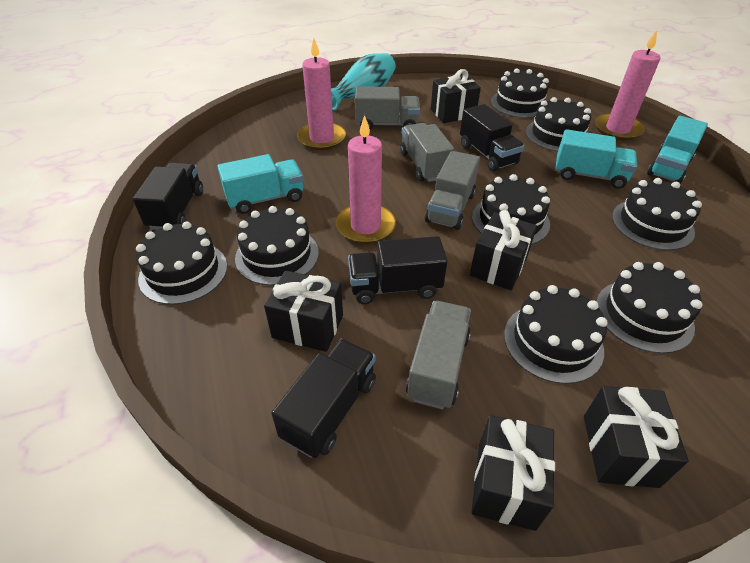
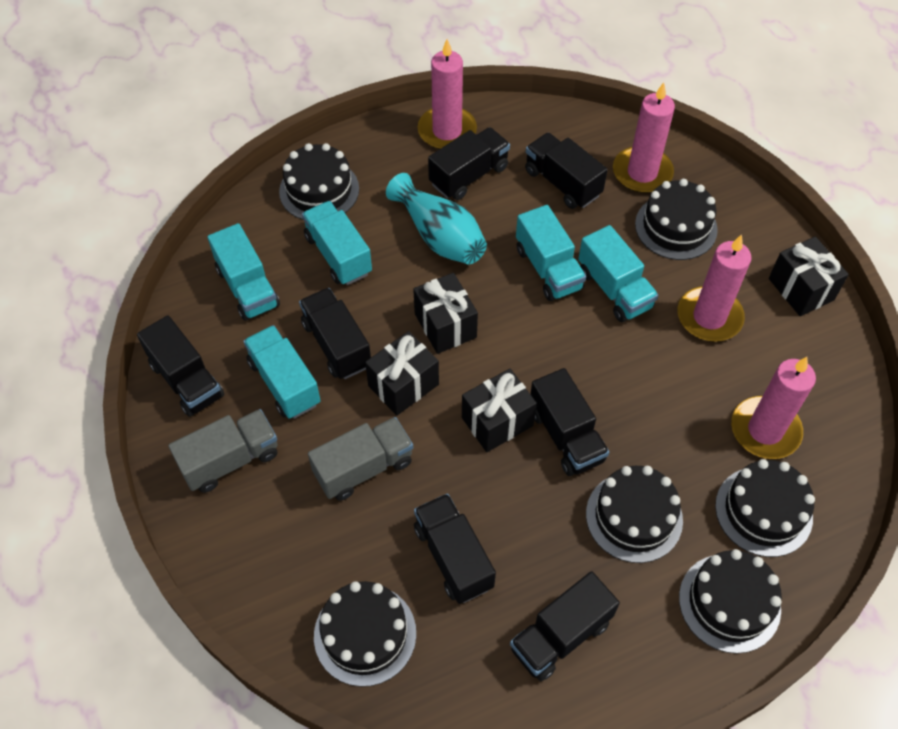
black cake: [136,221,227,305] [235,206,319,285] [472,174,550,245] [491,68,549,118] [504,285,608,384] [526,97,591,152] [596,262,702,354] [612,178,702,250] = 8 -> [279,143,359,220] [314,581,416,687] [586,466,683,563] [635,179,718,260] [679,549,782,653] [715,459,815,557] = 6
black gift: [264,270,343,352] [431,69,481,123] [470,210,537,290] [471,415,555,531] [584,386,689,488] = 5 -> [365,331,439,416] [413,273,478,354] [462,369,537,452] [769,237,849,316] = 4
black truck: [133,162,203,230] [271,339,376,458] [348,236,447,304] [460,104,524,171] = 4 -> [137,315,224,417] [299,288,371,379] [414,494,496,604] [428,127,510,200] [510,571,620,681] [525,133,608,209] [530,368,609,476] = 7
grey truck: [355,86,420,130] [400,123,454,182] [406,301,471,409] [425,151,480,230] = 4 -> [168,409,278,493] [308,417,413,501] = 2
pink candle: [297,38,346,150] [336,115,396,244] [595,30,661,140] = 3 -> [418,39,477,149] [613,82,675,193] [677,234,751,342] [731,357,816,459] = 4
turquoise truck: [217,154,303,214] [555,129,637,189] [647,116,708,184] = 3 -> [207,223,280,321] [243,325,321,419] [302,201,372,285] [516,205,586,301] [578,225,659,322] = 5

